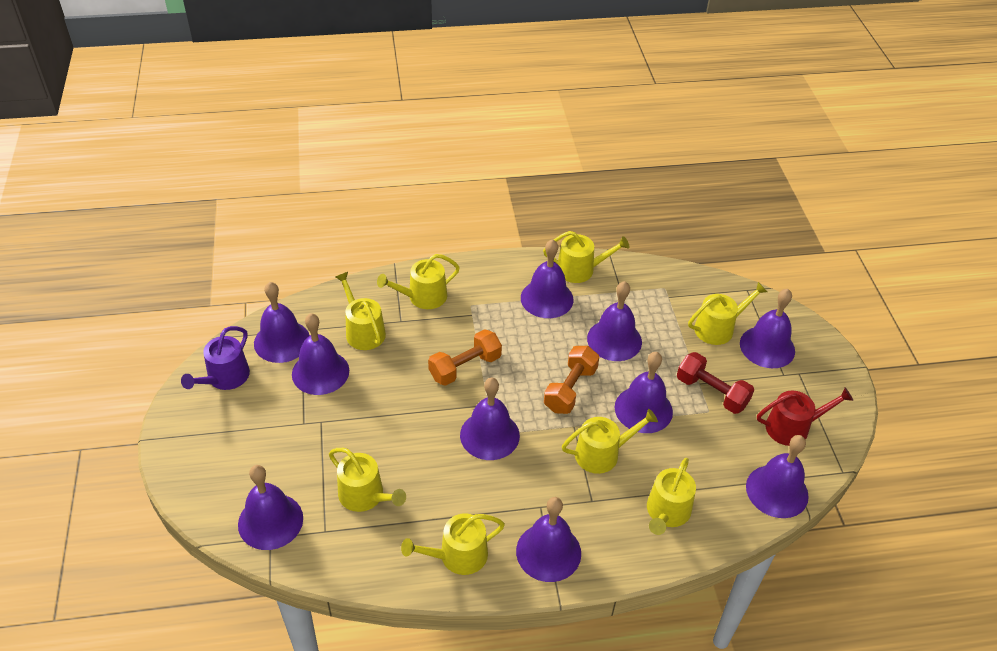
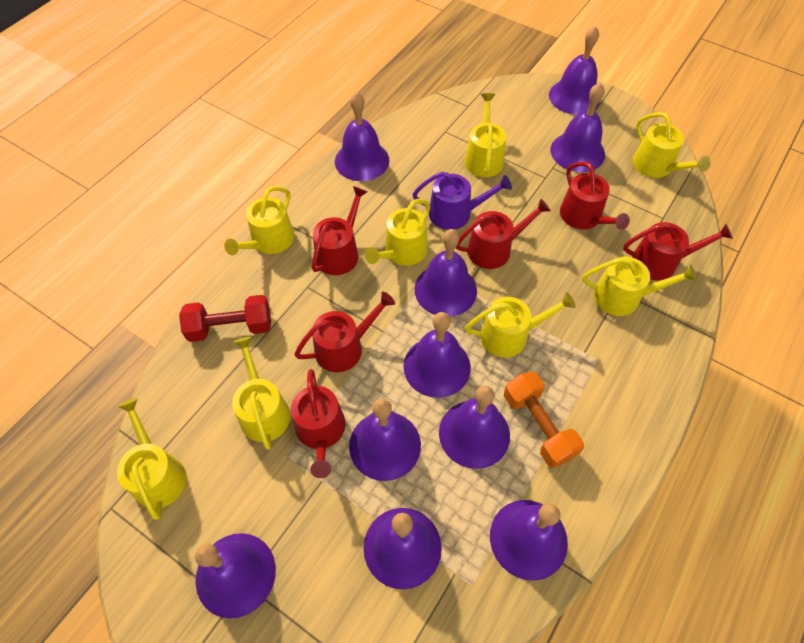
orange dumbbell: [428,329,502,386] [544,346,599,414] = 2 -> [504,372,584,468] = 1
red watering can: [757,388,853,446] = 1 -> [291,369,345,478] [294,292,395,372] [311,186,368,275] [456,199,551,269] [560,162,630,230] [623,222,733,280] = 6

